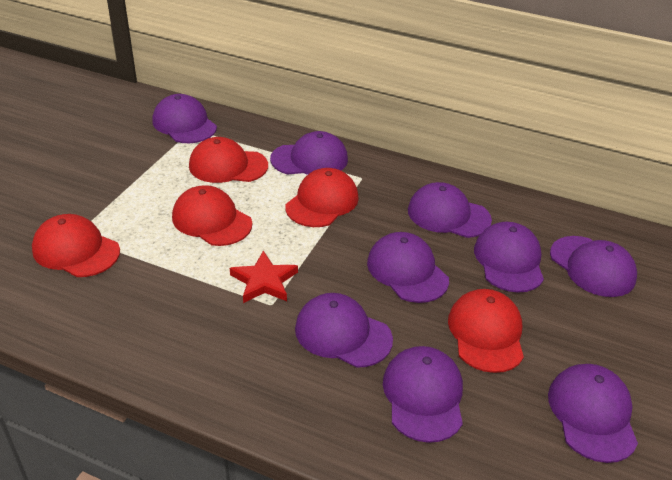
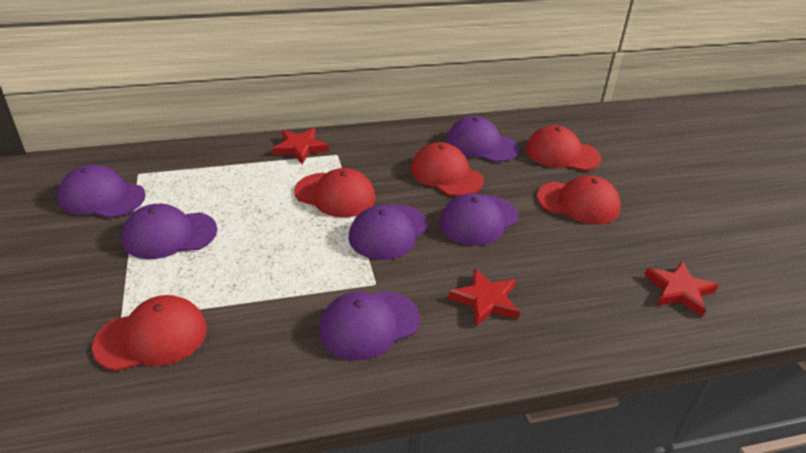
purple cap: [152,94,217,143] [270,131,348,175] [295,293,393,368] [367,232,449,303] [383,346,463,443] [408,182,492,238] [474,222,544,293] [548,364,638,463] [550,236,637,297] = 9 -> [58,165,146,218] [122,204,217,259] [319,291,420,361] [349,204,428,260] [440,193,519,246] [446,116,519,162] = 6
red star: [230,251,298,303] = 1 -> [272,128,329,164] [449,268,520,326] [644,261,718,317] = 3

